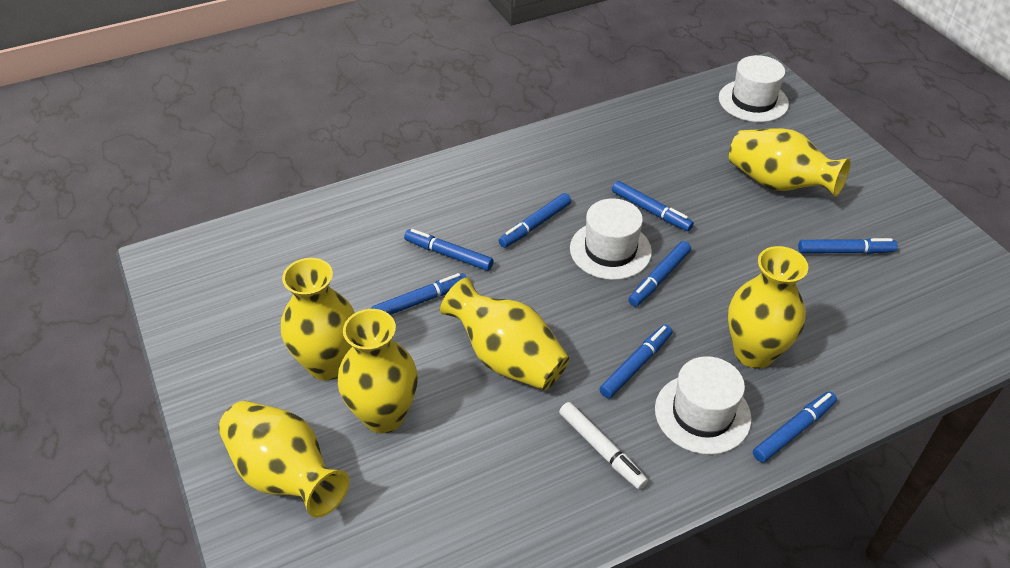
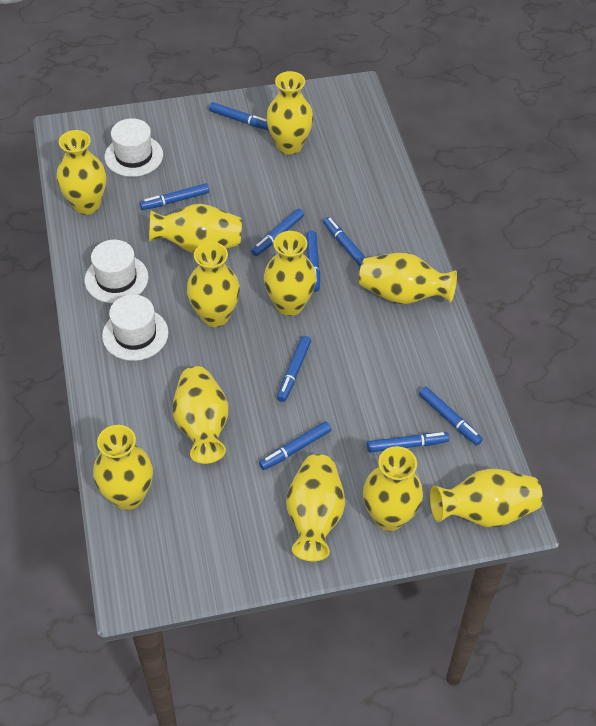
blue marker: [371,273,467,315] [404,229,494,271] [499,193,571,248] [599,325,672,399] [612,181,694,231] [628,241,691,307] [753,391,837,463] [798,238,898,254] = 8 -> [140,183,209,210] [209,102,269,130] [251,209,304,256] [259,421,331,470] [277,336,311,402] [306,231,320,292] [323,217,366,267] [367,432,449,453] [419,386,483,445] = 9
white marker: [559,402,648,489] = 1 -> none = 0
yellow vase: [219,401,349,518] [281,258,355,381] [338,309,418,433] [440,278,569,390] [728,246,808,369] [729,128,851,197] = 6 -> [57,130,106,215] [93,425,153,510] [149,204,242,253] [173,366,229,464] [187,242,240,327] [264,231,316,316] [266,71,313,155] [286,454,345,561] [359,253,457,304] [363,446,423,531] [430,468,543,528] = 11

